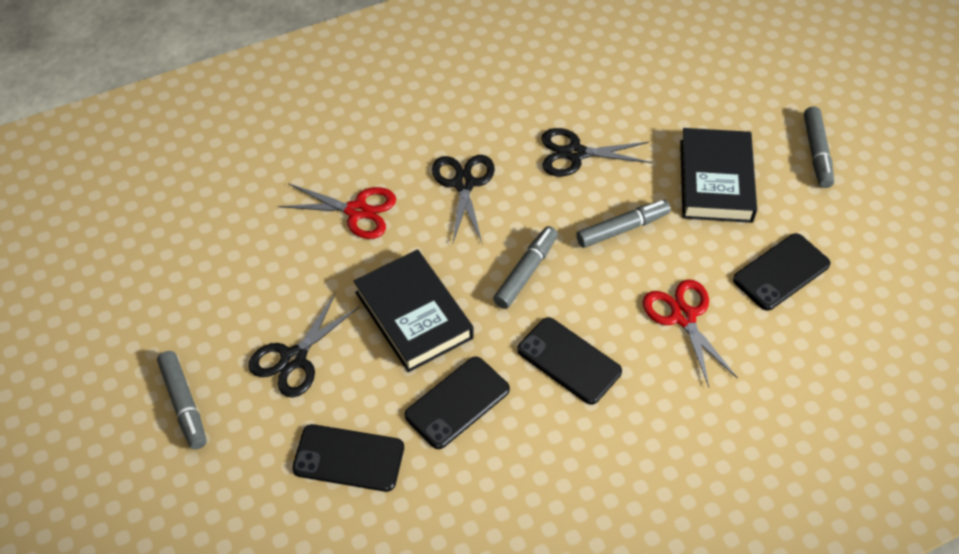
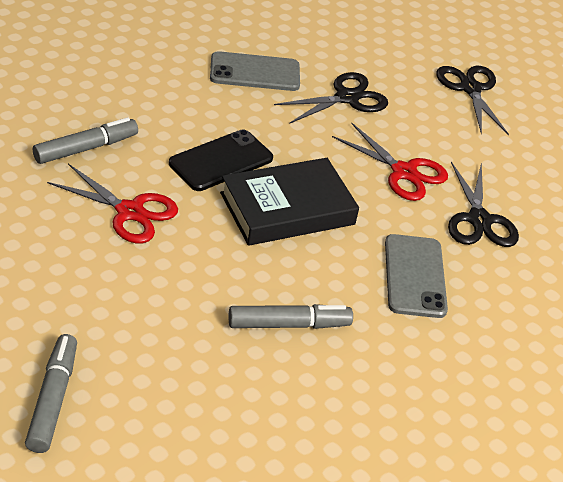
black book: [354,249,474,372] [680,128,757,223] = 2 -> [220,158,359,246] = 1
black phone: [292,424,404,492] [405,356,510,449] [517,317,622,405] [733,233,830,311] = 4 -> [169,129,273,191] = 1
grey marker: [157,351,206,449] [493,226,558,309] [576,200,671,248] [804,107,834,188] = 4 -> [25,334,77,453] [33,117,138,164] [229,304,353,329] = 3
grey phone: none = 0 -> [210,51,300,91] [385,234,448,318] = 2

